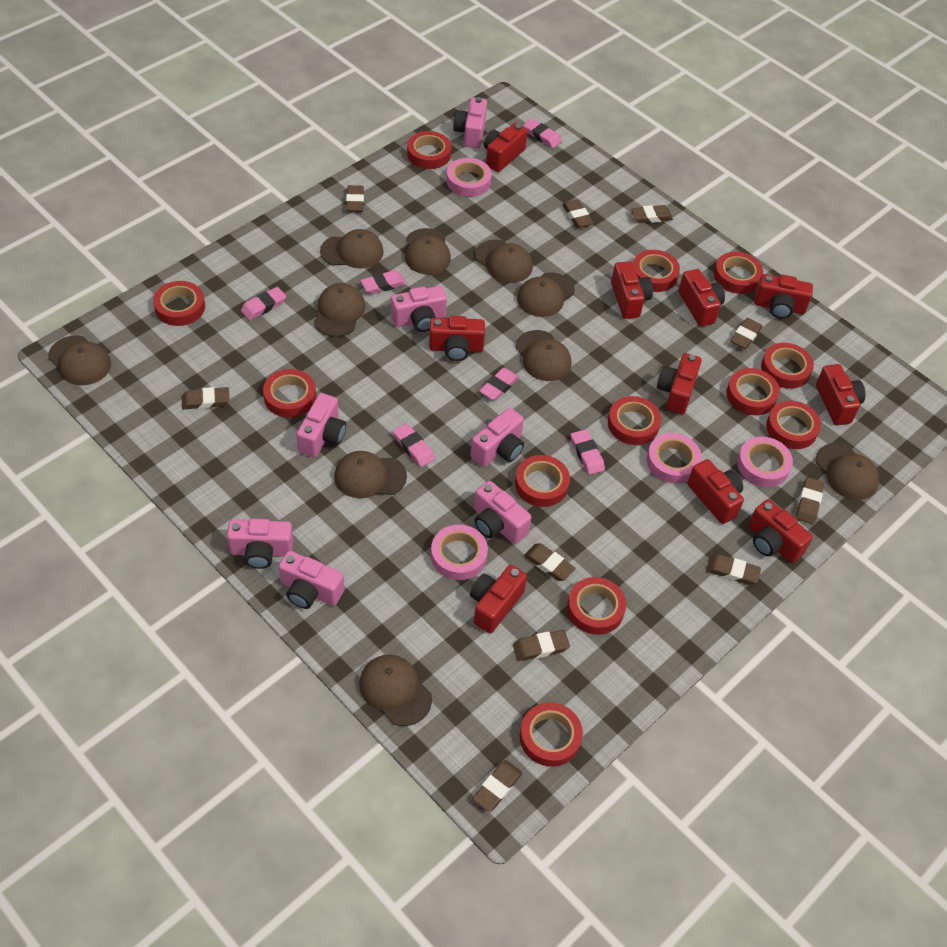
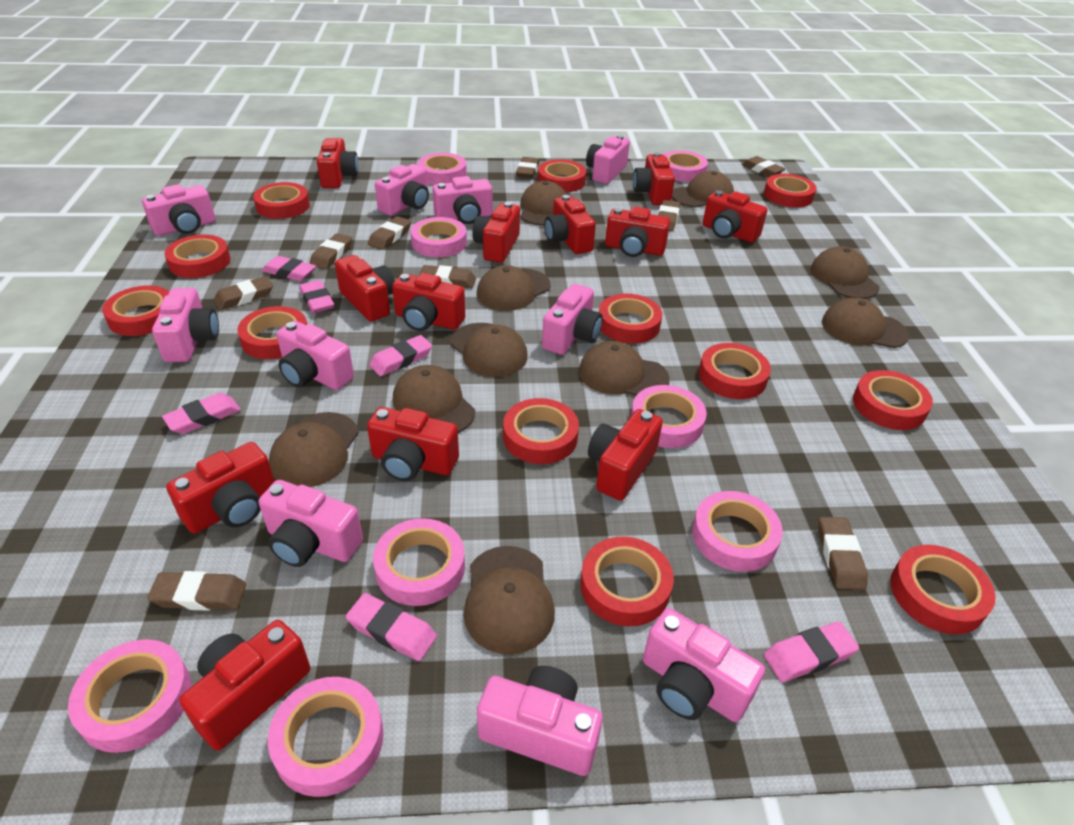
brown eraser: [182,387,230,410] [346,185,364,212] [473,760,523,812] [513,630,570,661] [524,543,576,581] [562,200,593,228] [631,205,673,223] [706,554,761,585] [730,318,762,349] [796,477,824,524] = 10 -> [147,571,246,611] [213,276,273,310] [309,233,352,269] [368,216,411,250] [419,265,476,289] [516,157,539,178] [658,200,680,231] [742,156,785,177] [818,517,868,590] = 9
pink camera: [227,519,294,569] [279,551,344,609] [296,393,346,457] [391,286,447,332] [453,97,487,148] [470,408,524,467] [474,481,531,544] = 7 -> [142,184,215,236] [152,288,219,362] [259,480,363,567] [276,321,354,390] [375,164,429,216] [432,176,493,224] [477,666,603,776] [542,284,603,355] [586,135,630,184] [643,608,765,722] = 10
pink tape: [431,525,488,580] [446,158,492,197] [647,433,702,484] [737,437,793,487] = 4 -> [68,639,191,753] [268,677,384,797] [373,518,465,606] [411,217,467,257] [418,153,467,185] [631,385,707,448] [663,150,708,182] [692,491,783,572] = 8
red camera: [429,316,485,361] [470,565,527,634] [484,123,527,172] [611,261,653,319] [657,353,702,414] [678,269,725,327] [688,459,744,524] [748,499,813,563] [754,274,813,319] [816,364,866,425] = 10 -> [166,442,275,534] [180,620,310,751] [317,138,359,188] [335,255,395,322] [367,407,459,481] [392,273,465,331] [472,202,520,263] [545,195,596,254] [588,409,663,501] [605,207,670,257] [633,152,675,205] [703,190,767,243] = 12

